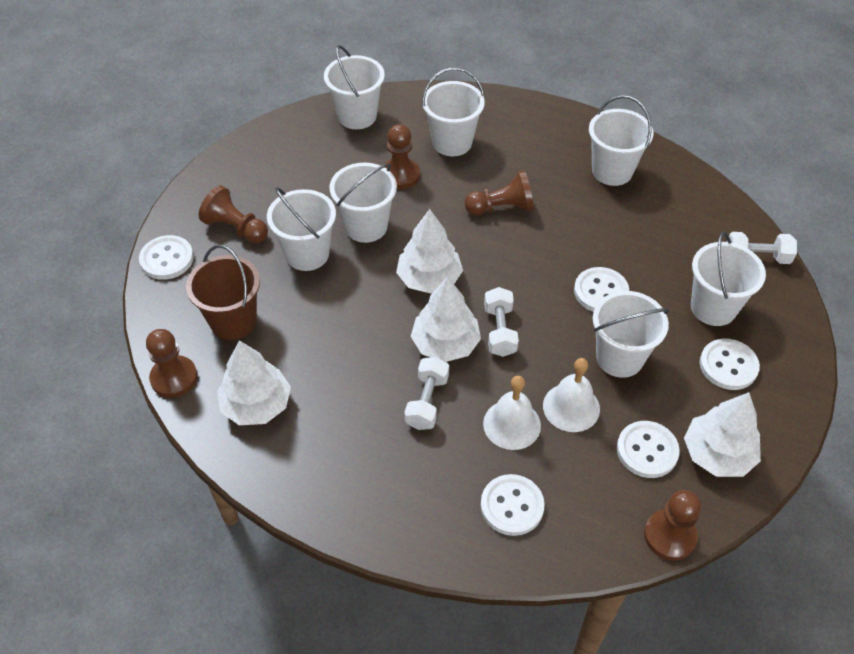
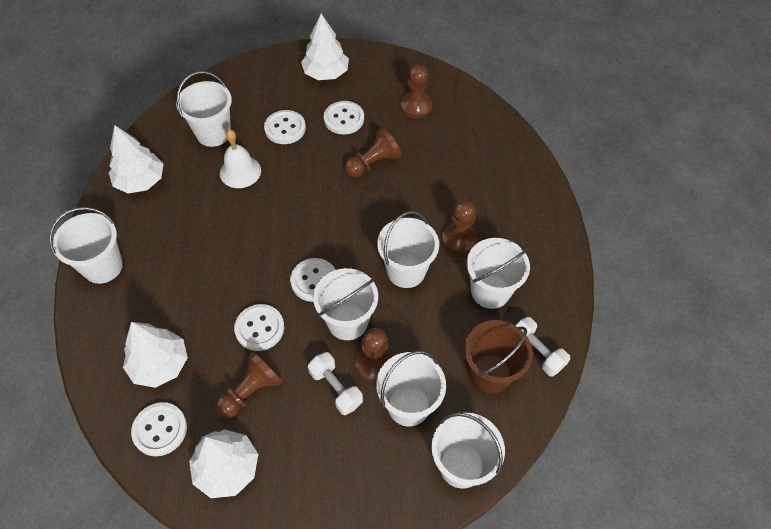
white bell: [483,376,541,450] [543,358,600,432] = 2 -> [220,129,261,188] = 1
white dumbbell: [405,357,449,430] [484,287,519,357] [727,232,797,264] = 3 -> [308,352,363,415] [515,317,570,377] = 2

